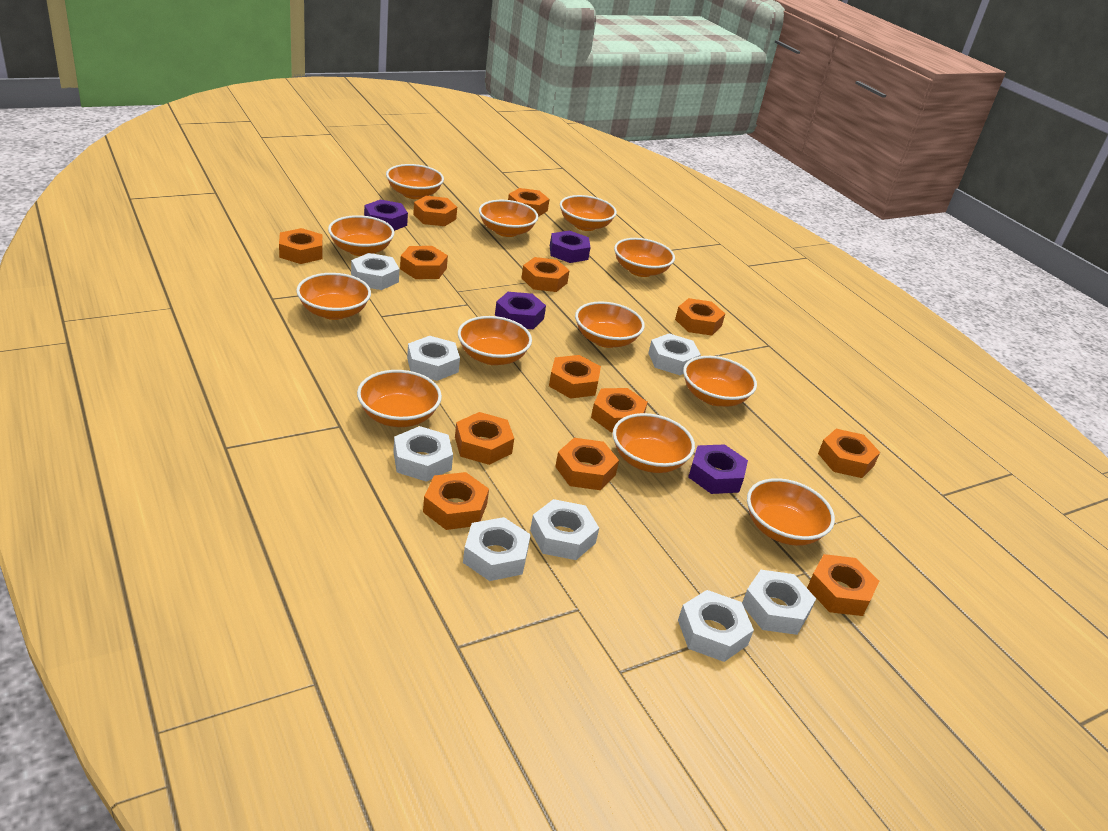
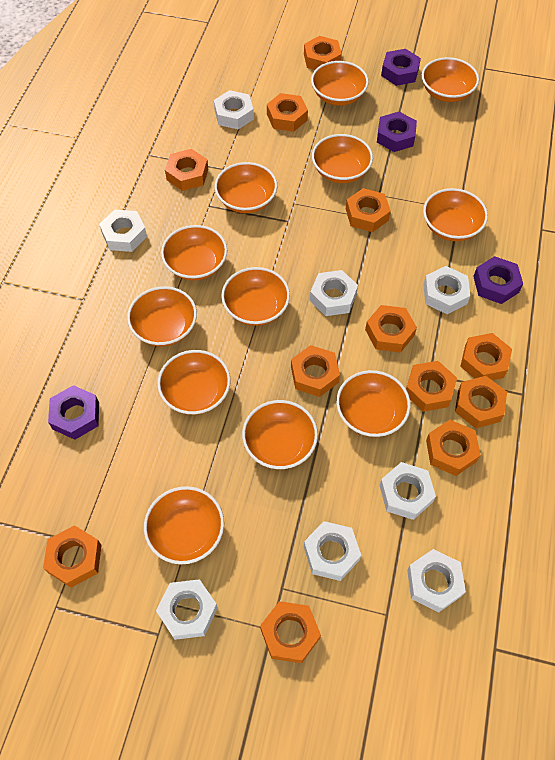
orange nut: [279,228,322,264] [400,246,448,279] [413,196,457,226] [423,472,489,530] [455,412,514,465] [508,188,549,217] [522,257,570,292] [549,355,601,399] [555,438,619,490] [591,388,648,433] [675,298,725,336] [807,554,879,616] [818,429,880,478] = 13 -> [43,525,101,588] [165,149,208,191] [260,601,321,663] [267,93,308,132] [291,345,340,397] [304,36,342,70] [346,188,391,232] [365,305,417,353] [406,361,457,412] [426,420,481,476] [455,376,507,428] [460,333,512,380] = 12

